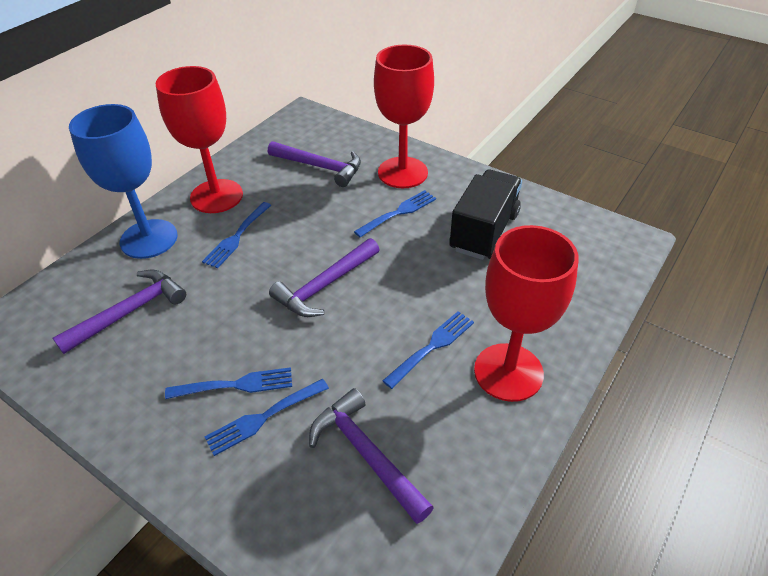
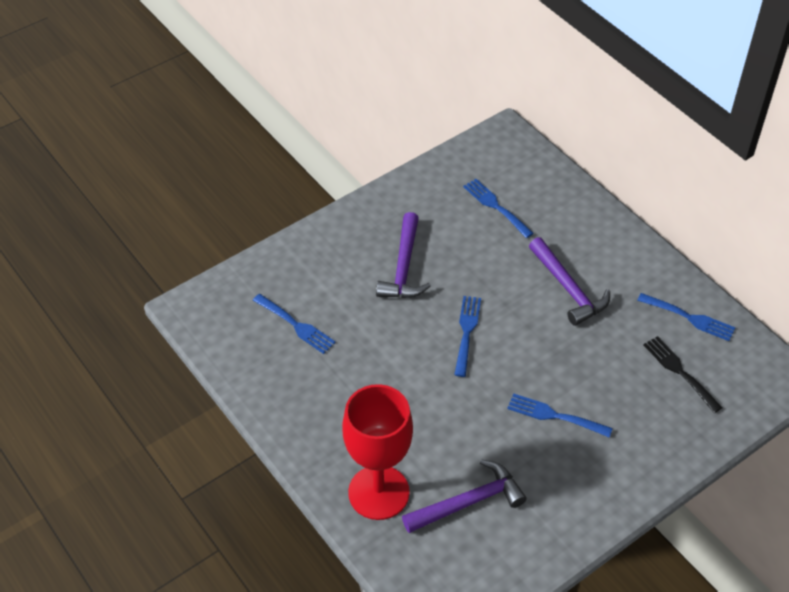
black fork: none = 0 -> [643,336,723,413] = 1
black truck: [449,170,522,260] = 1 -> none = 0
blue goblet: [69,104,178,259] = 1 -> none = 0
purple hammer: [53,270,186,354] [268,141,361,187] [269,238,380,317] [309,388,434,524] = 4 -> [376,212,431,298] [402,460,527,533] [529,237,610,326] = 3
red goblet: [156,66,243,213] [374,45,434,188] [474,225,579,402] = 3 -> [342,384,413,520] = 1

